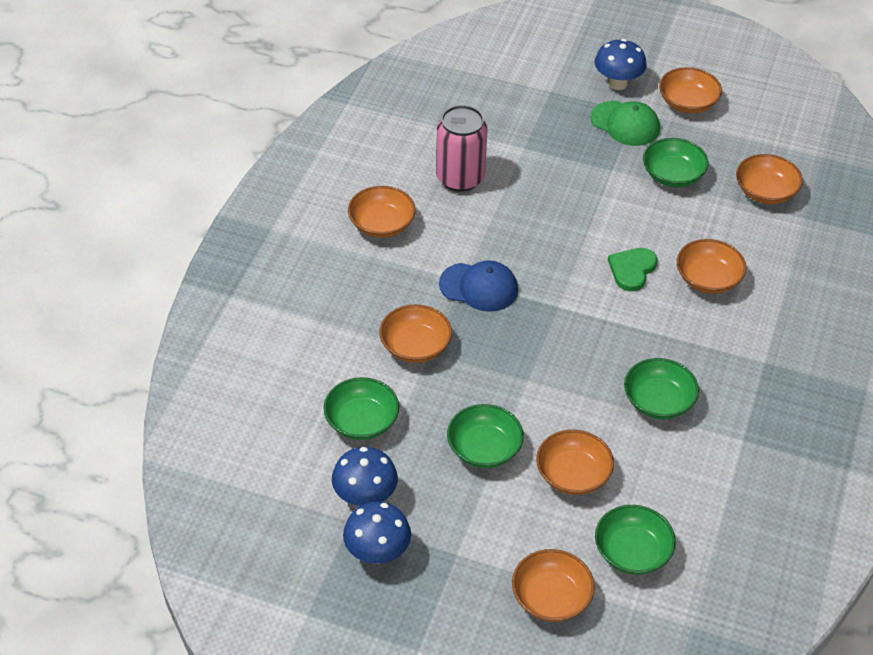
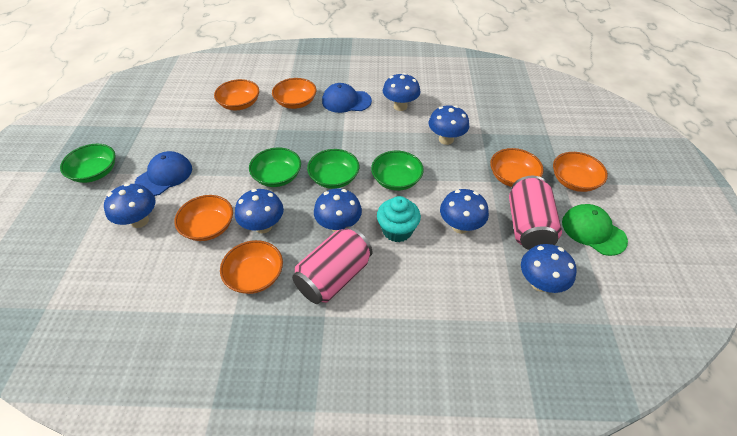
blue cap: [439,261,518,312] = 1 -> [135,151,192,196] [322,83,372,113] = 2
blue mushroom: [332,447,398,506] [343,501,411,564] [595,39,647,90] = 3 -> [104,183,156,228] [235,189,284,233] [314,188,362,232] [383,73,420,111] [429,105,469,145] [440,189,489,234] [521,244,577,293] = 7
green bowl: [323,377,399,440] [447,404,524,468] [595,505,676,575] [624,358,699,419] [643,138,708,187] = 5 -> [60,144,115,183] [249,148,301,187] [307,149,359,189] [371,151,424,191] = 4
green heart: [608,248,658,291] = 1 -> none = 0
orange bowl: [348,186,416,238] [379,304,452,363] [512,549,595,622] [536,429,614,495] [659,67,722,113] [676,239,746,294] [736,154,803,204] = 7 -> [174,195,233,241] [214,79,259,110] [220,240,283,294] [272,78,316,109] [490,148,544,187] [553,152,608,192] = 6
pink can: [436,105,488,192] = 1 -> [292,226,372,304] [509,176,562,250] = 2
turquoise cupcake: none = 0 -> [377,196,421,242] = 1

